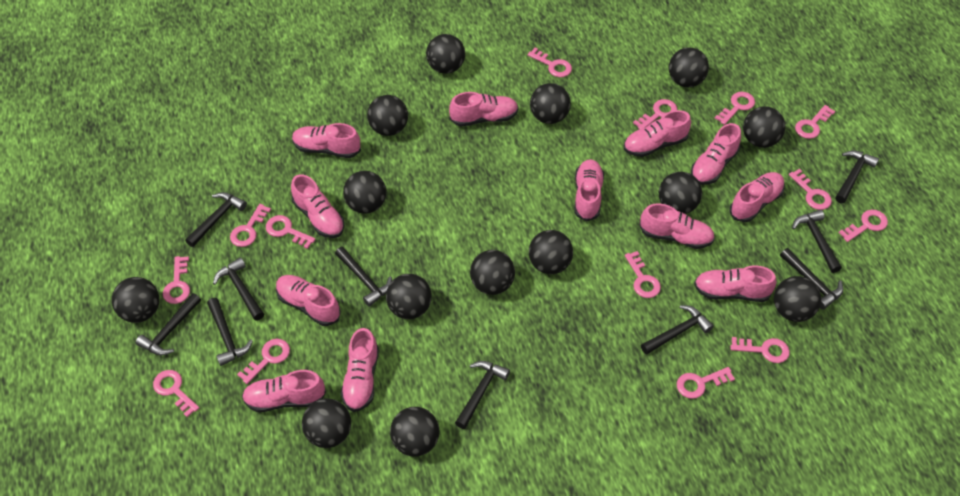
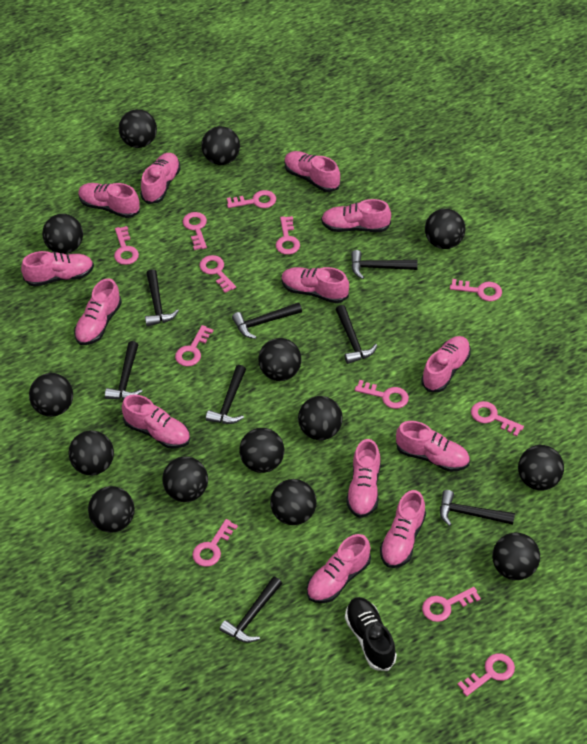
black hammer: [136,293,201,355] [185,192,247,247] [207,298,253,366] [213,257,264,321] [335,247,392,307] [455,361,510,429] [641,305,714,355] [780,248,843,310] [792,210,842,273] [835,150,879,203] = 10 -> [105,341,143,400] [145,269,179,326] [206,365,246,424] [219,576,282,643] [232,302,302,339] [336,305,378,364] [351,250,418,279] [440,490,515,526] = 8
black shoe: none = 0 -> [345,597,397,671] = 1
pink key: [153,370,199,417] [163,256,190,304] [230,204,271,247] [237,339,290,384] [266,215,316,249] [528,48,572,77] [625,251,661,298] [633,99,677,129] [677,367,735,399] [715,92,755,125] [730,337,790,363] [789,169,832,210] [795,105,835,139] [839,210,888,242] = 14 -> [114,226,139,265] [175,325,213,367] [183,212,207,250] [192,519,238,567] [199,255,236,293] [227,190,276,208] [276,216,300,255] [355,380,409,409] [422,587,481,622] [450,279,502,302] [457,653,515,696] [471,401,524,437] = 12
pink shoe: [242,370,326,412] [276,275,341,326] [291,174,345,238] [292,123,361,158] [341,328,379,412] [449,92,519,127] [574,159,604,222] [624,110,691,157] [639,203,715,249] [691,123,741,185] [694,266,776,302] [729,172,785,222] = 12 -> [21,251,94,287] [74,278,122,345] [78,183,140,218] [122,394,190,449] [140,153,181,204] [281,267,349,303] [285,151,340,192] [307,534,371,603] [321,199,391,232] [346,439,381,518] [380,490,426,568] [396,421,470,472] [421,336,471,392] = 13

